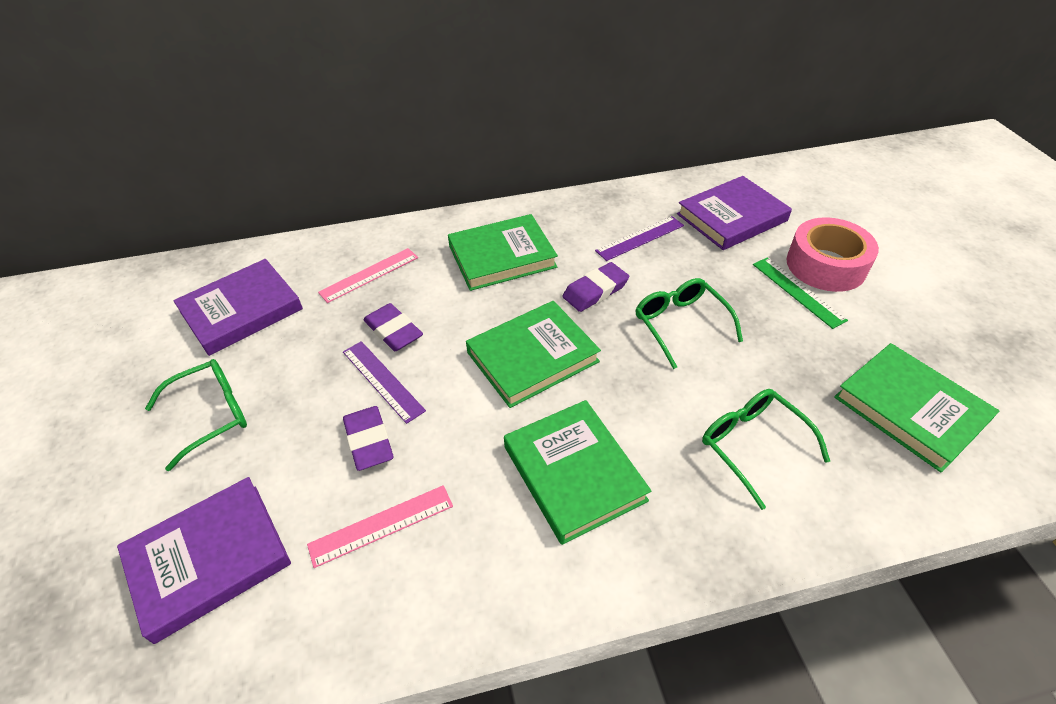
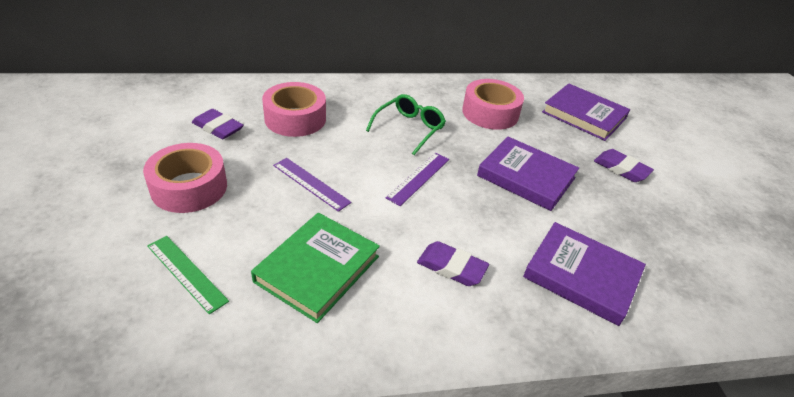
green book: [448,214,558,291] [466,301,601,408] [504,400,651,545] [834,343,999,472] = 4 -> [251,213,380,323] = 1
green glasses: [145,359,247,471] [635,278,743,369] [702,389,830,510] = 3 -> [366,94,446,155] = 1
pink ruler: [307,485,453,568] [318,248,418,303] = 2 -> none = 0
pink tape: [786,217,879,292] = 1 -> [143,143,227,213] [262,82,326,137] [462,79,524,130] = 3

